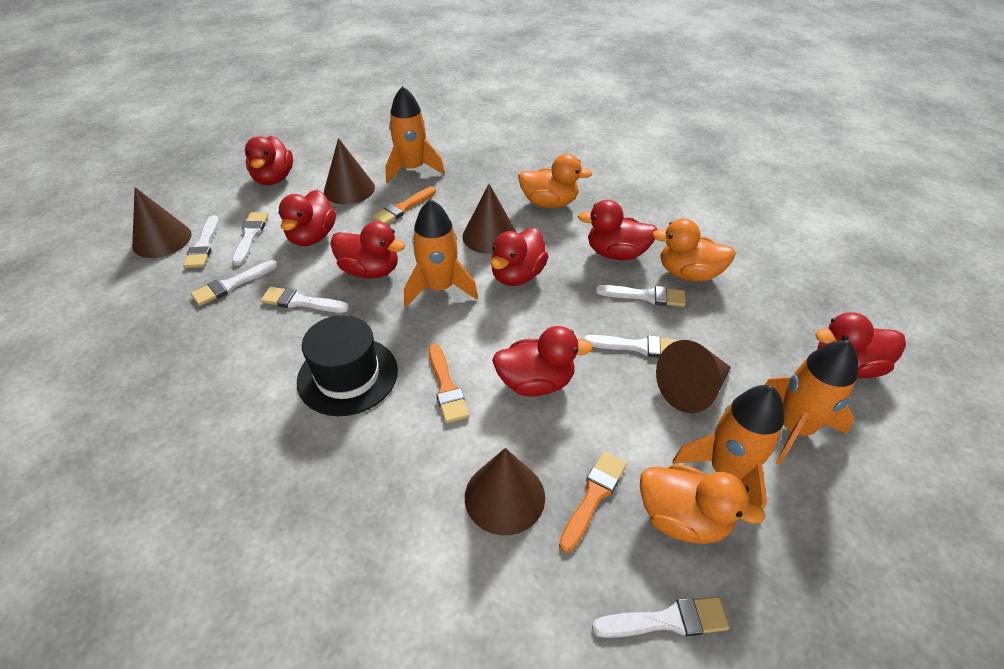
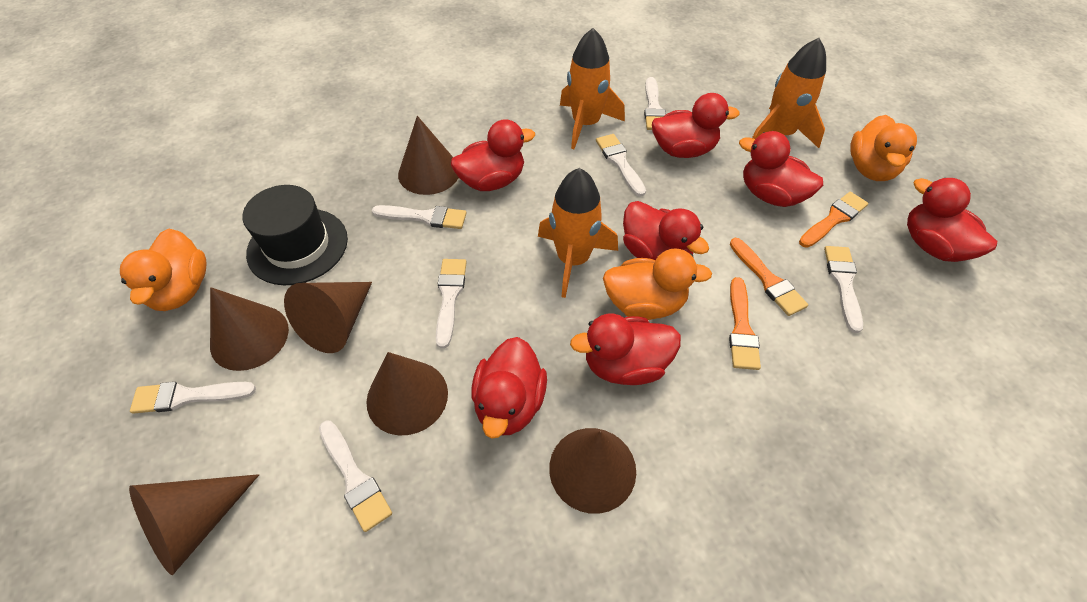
brown cone: [132,187,192,258] [324,138,375,204] [462,184,517,254] [465,448,545,535] [656,340,731,413] = 5 -> [129,474,259,575] [210,287,289,371] [284,282,372,353] [366,352,448,435] [398,116,459,195] [549,428,636,514] = 6
orange rocket: [385,86,445,183] [404,199,478,307] [673,385,784,510] [765,340,858,465] = 4 -> [538,168,618,298] [560,28,625,149] [752,38,826,148] = 3

